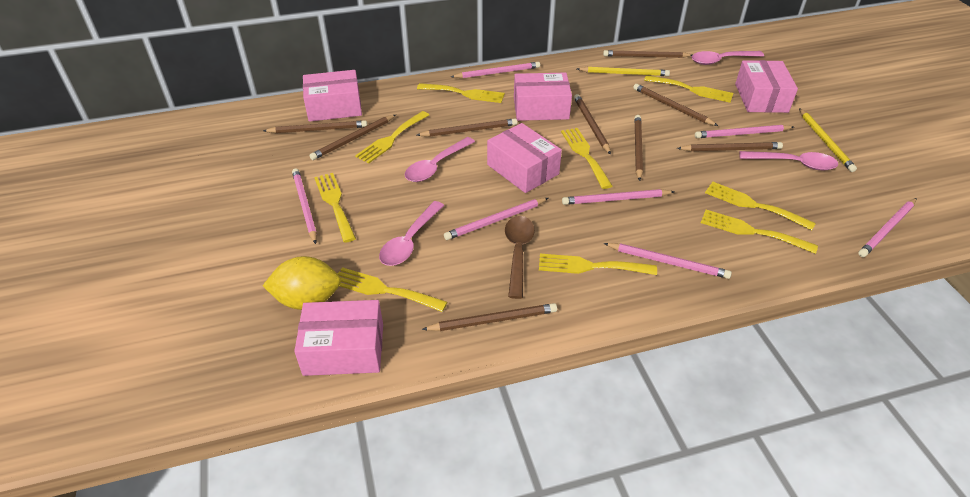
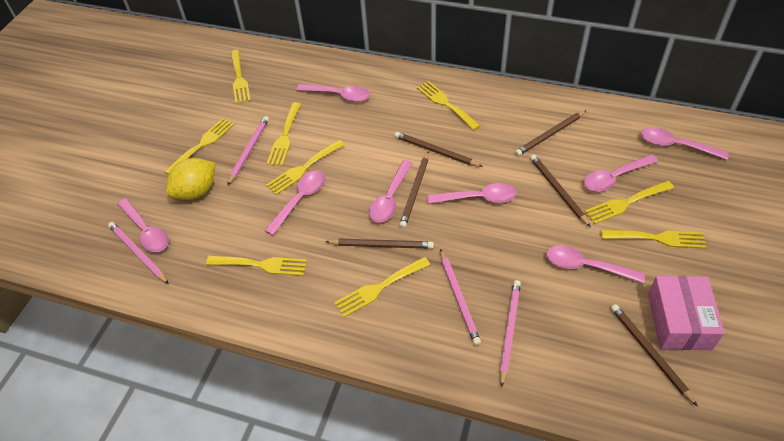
brown pencil: [263,120,367,133] [309,115,396,160] [417,118,517,137] [422,303,557,331] [574,94,611,155] [603,50,692,58] [633,84,718,126] [634,115,643,181] [677,142,783,151] = 9 -> [325,238,434,249] [395,132,483,167] [399,152,429,228] [515,110,587,156] [530,155,591,227] [611,304,698,407] = 6
brown spoon: [505,216,535,299] = 1 -> none = 0
pink box: [294,300,383,376] [303,70,362,122] [487,123,562,193] [514,73,572,121] [735,60,798,113] = 5 -> [648,276,724,350] = 1
pink pencil: [292,168,317,244] [444,198,548,240] [451,62,540,78] [562,189,675,205] [603,243,732,279] [695,125,794,138] [858,198,916,257] = 7 -> [108,222,169,284] [227,116,269,186] [440,249,481,345] [500,280,521,387] = 4
pink spoon: [379,201,444,266] [405,137,475,182] [692,51,764,65] [739,151,838,170] = 4 -> [117,198,169,252] [264,170,325,235] [296,84,370,102] [369,160,413,223] [427,183,517,204] [546,245,645,283] [584,154,658,192] [641,127,729,160] = 8
yellow pencil: [577,67,670,76] [799,108,857,172] = 2 -> none = 0

